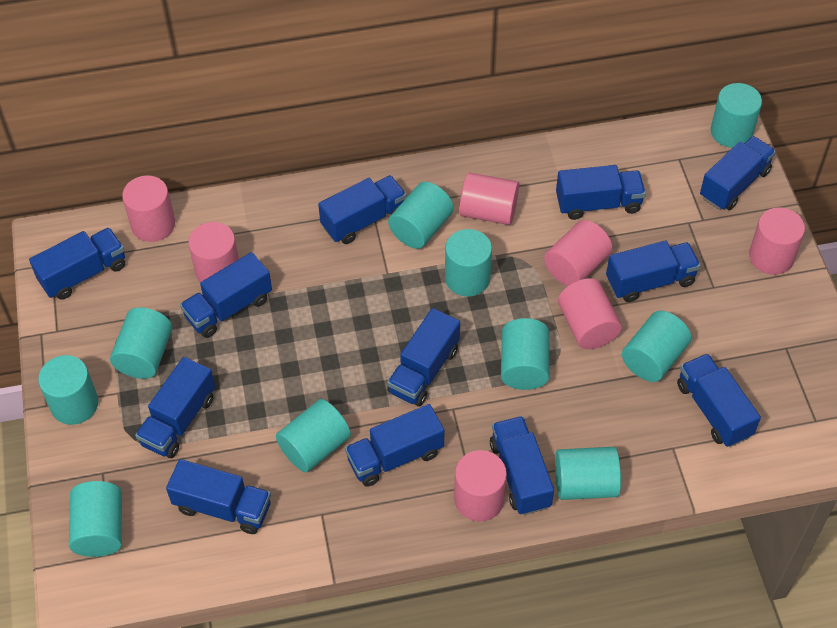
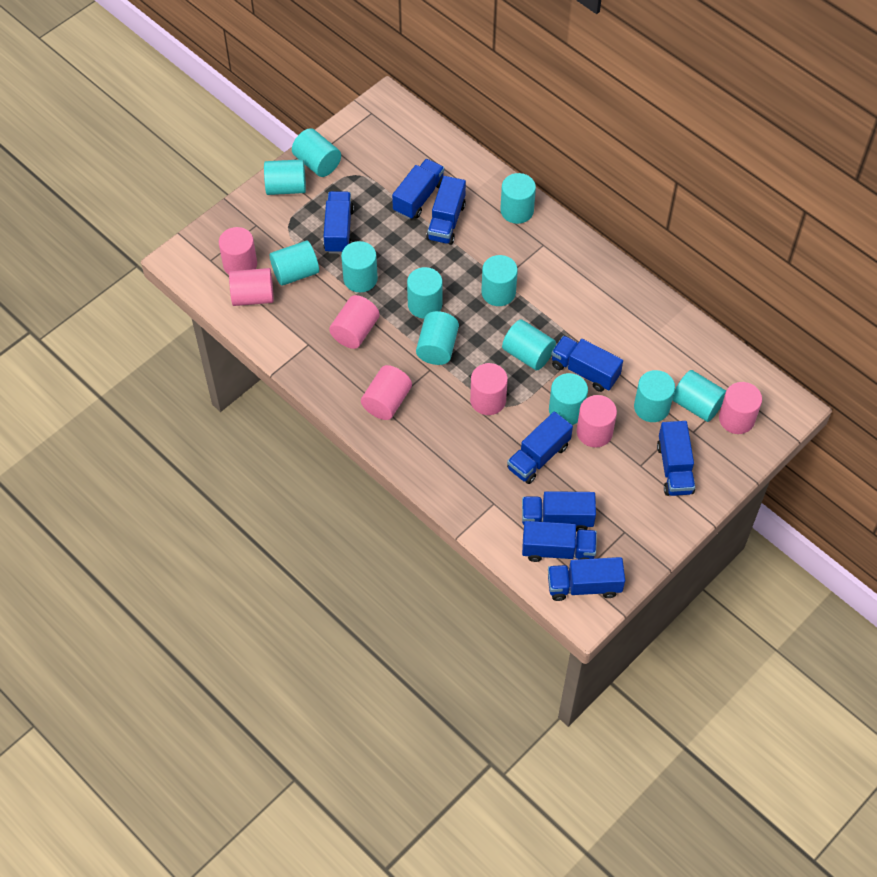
blue truck: [29,227,125,300] [135,357,215,458] [166,459,271,534] [180,252,272,338] [318,175,407,244] [345,404,444,487] [387,308,460,406] [490,416,554,515] [556,165,646,220] [606,240,700,302] [677,353,761,447] [700,136,776,210] = 12 -> [323,191,354,254] [392,159,445,219] [426,176,466,245] [507,411,573,484] [522,491,596,531] [522,521,597,562] [548,557,625,601] [551,336,623,392] [657,421,695,496] = 9
turquoise cylinder: [38,355,98,425] [69,481,122,557] [110,307,172,379] [276,399,351,472] [388,182,454,249] [445,229,492,297] [501,318,549,390] [555,447,621,500] [622,311,692,382] [711,83,762,148] = 10 -> [264,159,306,195] [270,241,319,286] [292,128,341,177] [341,241,378,292] [407,267,442,319] [416,311,459,365] [481,255,518,306] [500,173,536,224] [502,319,556,370] [549,373,588,425] [634,370,675,422] [673,370,726,422] = 12

